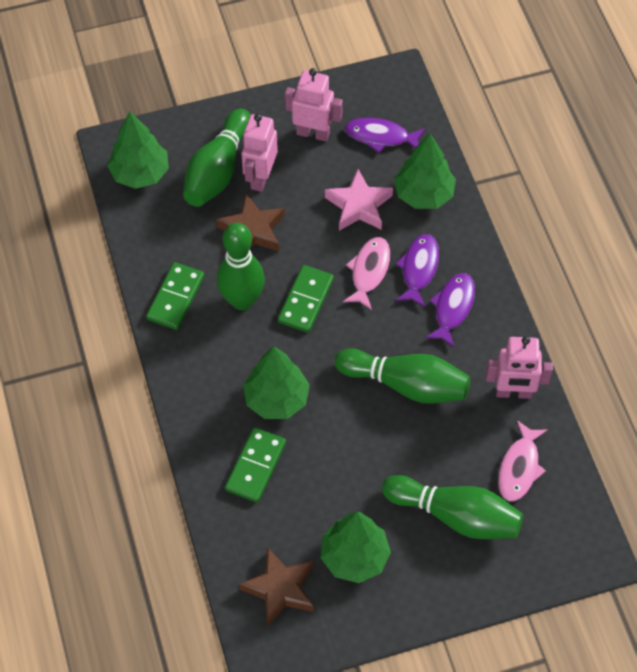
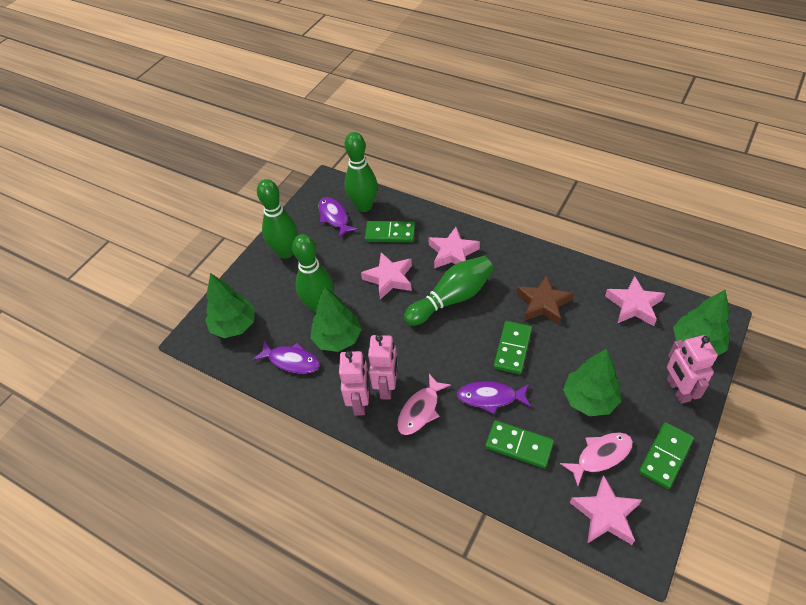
brown star: [216,194,285,251] [239,547,314,627] = 2 -> [516,275,573,325] = 1
green domino: [146,262,204,330] [225,427,286,502] [278,265,334,333] = 3 -> [365,221,415,242] [485,420,554,468] [493,321,532,374] [639,422,694,489] = 4
pink star: [325,169,393,231] = 1 -> [361,252,412,300] [428,227,480,269] [570,475,642,545] [605,276,665,326] = 4

